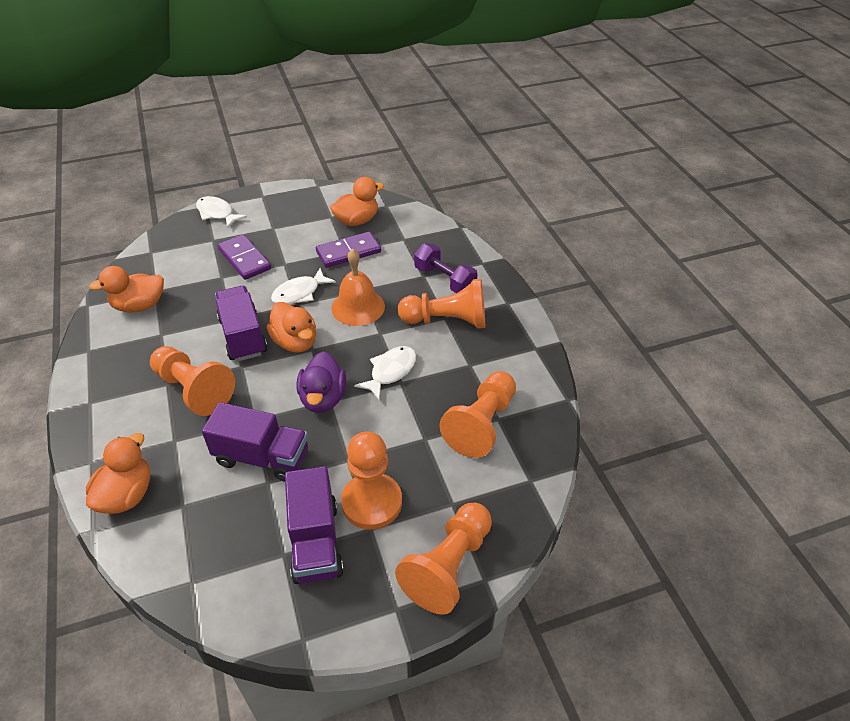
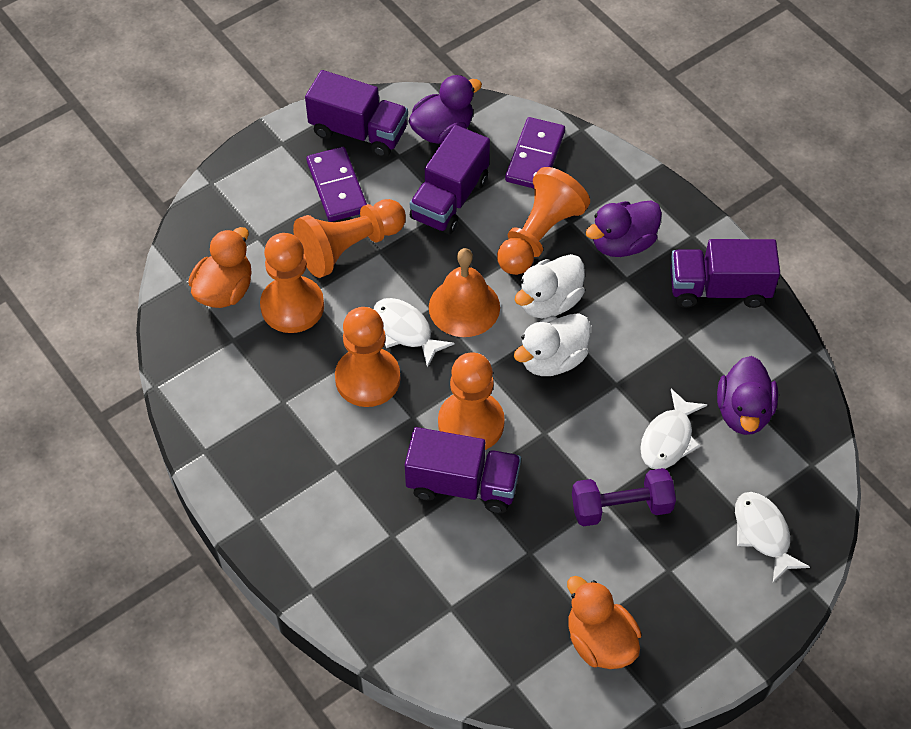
orange duck: [86,433,150,514] [89,266,164,312] [267,302,316,353] [330,177,384,226] = 4 -> [188,227,252,308] [567,576,641,669] = 2
purple duck: [296,351,346,413] = 1 -> [408,75,482,144] [585,201,662,257] [717,356,778,435] = 3
purple truck: [202,402,308,482] [215,286,268,361] [285,466,344,584] = 3 -> [305,70,408,157] [405,427,521,513] [410,125,490,234] [670,239,780,308] = 4
white duck: none = 0 -> [514,313,591,376] [515,254,585,318] = 2

